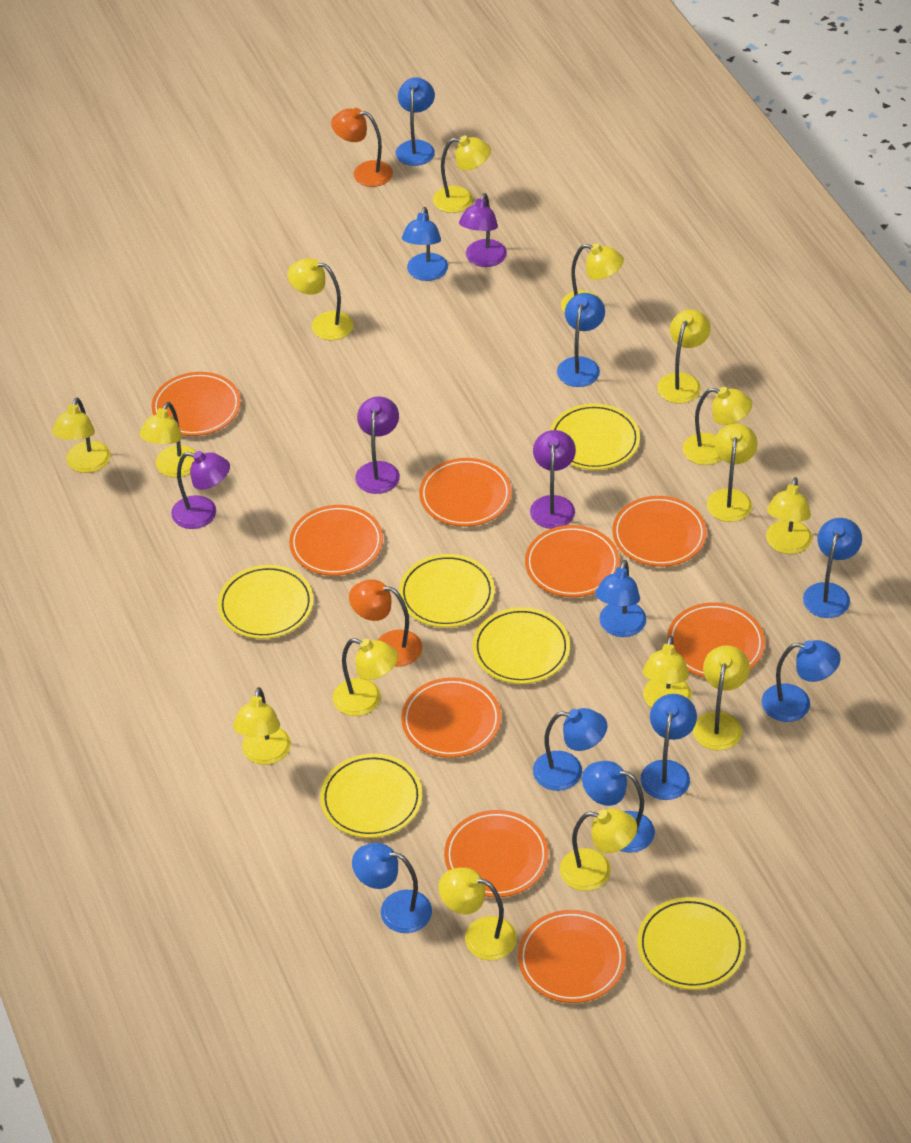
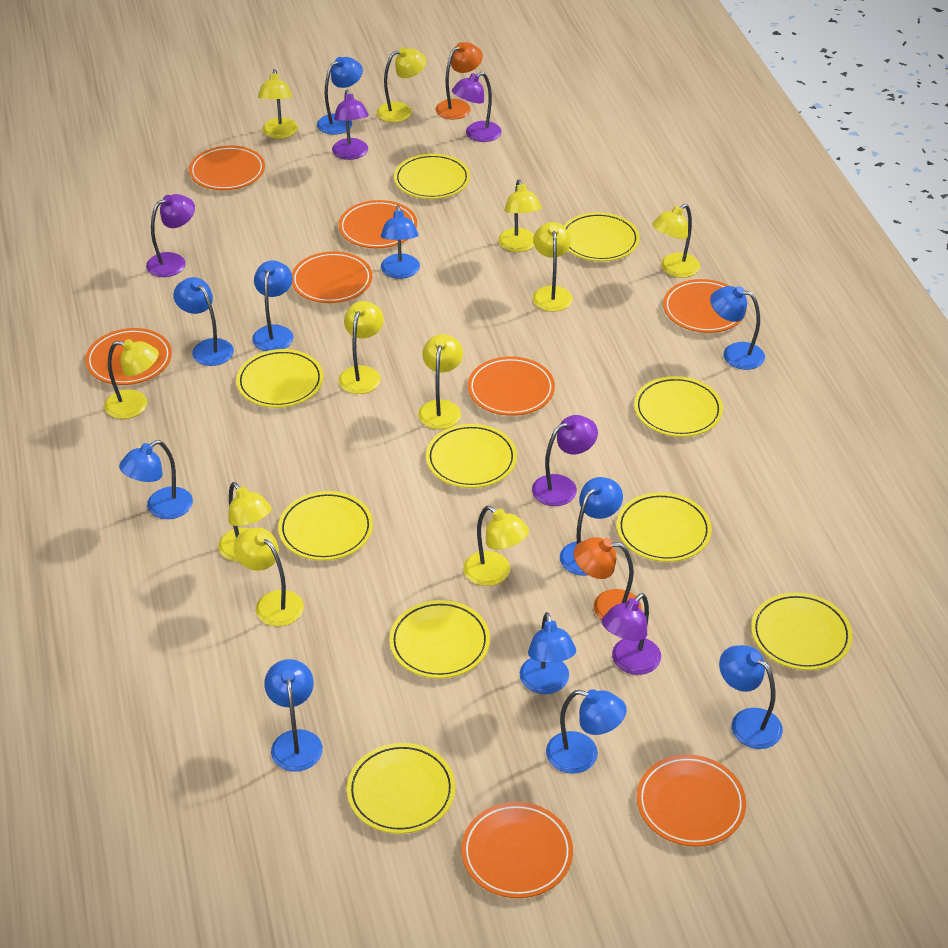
blue lamp: [352,843,432,933] [395,77,435,166] [402,207,448,281] [533,708,607,791] [557,293,605,387] [582,761,655,853] [595,560,646,637] [640,694,697,800] [761,640,841,722] [803,518,862,618] = 10 -> [119,440,193,519] [173,277,234,366] [252,260,293,351] [264,659,323,772] [317,57,363,135] [381,205,420,279] [520,612,576,694] [546,689,627,774] [560,477,623,576] [710,286,765,370] [719,645,783,749] = 11
orange plate: [152,372,241,436] [289,505,383,576] [401,677,501,758] [419,458,512,527] [444,810,549,897] [518,910,626,1003] [525,525,620,597] [613,496,707,567] [667,602,765,677] = 9 -> [85,328,172,385] [189,146,265,190] [292,251,372,303] [339,200,417,248] [461,802,573,898] [468,356,555,416] [637,755,746,846] [663,279,747,333] = 8
purple lamp: [171,451,230,529] [355,397,400,494] [459,193,507,267] [530,430,576,529] = 4 -> [146,194,195,277] [332,90,369,160] [452,72,502,142] [532,415,598,506] [602,593,661,675] = 5
yellow lamp: [52,397,111,473] [139,402,196,478] [233,687,291,765] [287,258,354,340] [333,638,398,716] [433,136,491,213] [439,868,517,961] [560,809,637,891] [561,243,624,313] [643,636,691,708] [657,309,711,403] [682,387,752,465] [693,645,750,751] [707,424,757,522] [766,477,812,554] = 15 -> [104,339,159,419] [218,482,271,562] [234,528,304,627] [258,69,298,139] [338,301,384,394] [377,47,427,122] [418,334,463,429] [463,506,529,586] [498,179,542,252] [533,222,573,312] [652,204,700,278] = 11
yellow plate: [218,565,313,639] [320,754,422,838] [399,554,495,628] [473,607,570,684] [550,404,640,470] [637,897,745,990] = 6 -> [236,349,323,408] [278,491,373,561] [347,743,455,834] [389,600,490,678] [394,154,470,199] [426,424,517,488] [564,212,640,261] [617,492,712,562] [634,376,723,437] [751,592,853,670] = 10

